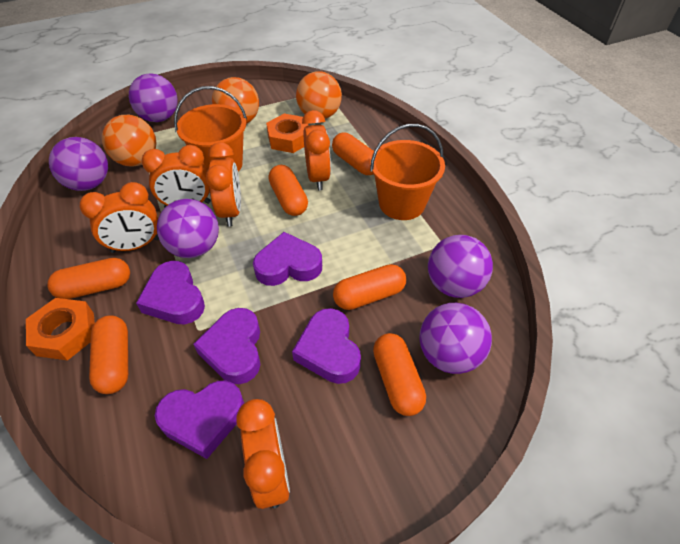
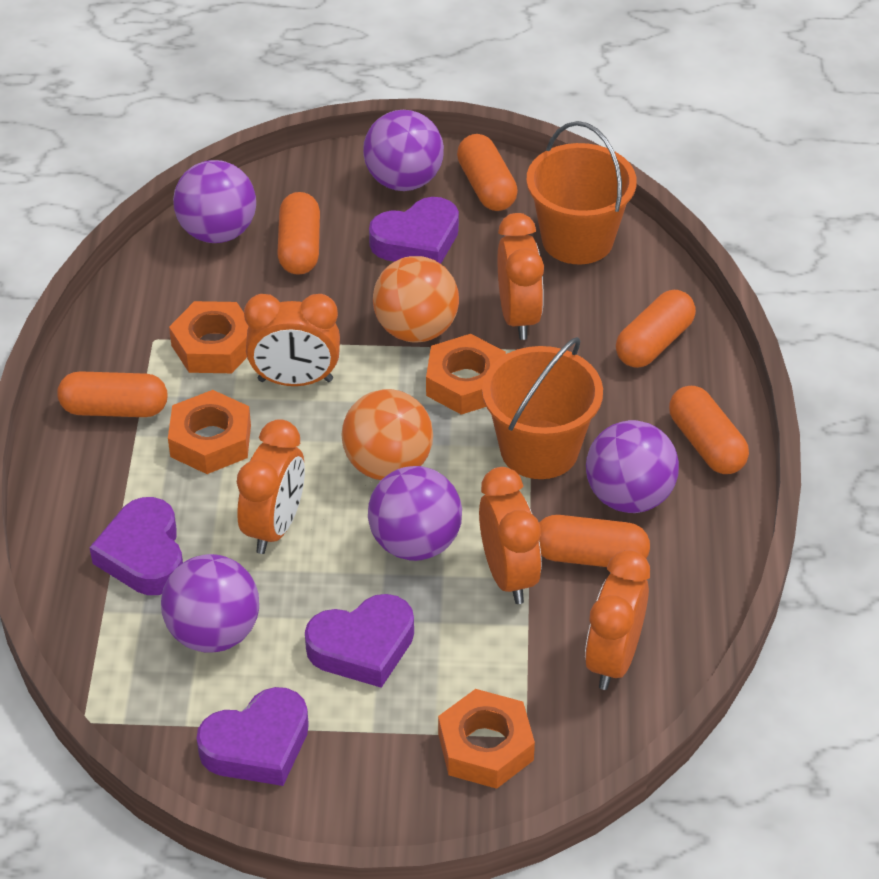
orange ball: [102,115,157,167] [212,77,259,124] [296,71,342,119] = 3 -> [341,389,433,480] [373,256,459,343] = 2
orange nut: [26,298,95,360] [266,114,309,153] = 2 -> [168,390,251,474] [169,301,249,373] [426,334,506,415] [438,689,535,789] = 4
purple heart: [136,261,205,324] [155,381,244,459] [193,308,260,384] [253,232,322,286] [292,308,361,384] = 5 -> [90,497,183,595] [196,687,309,786] [305,594,414,688] [369,197,459,264] = 4

